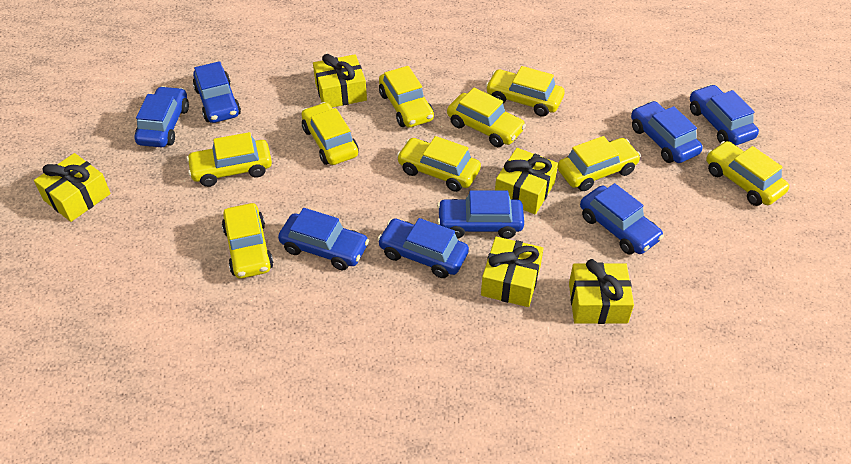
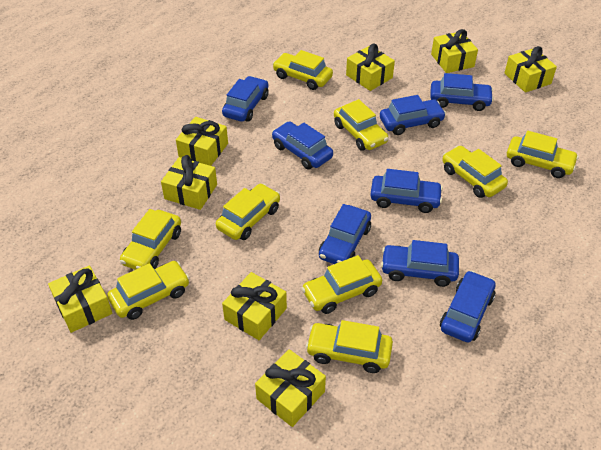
yellow gift: [34,153,111,222] [313,54,367,107] [481,236,543,307] [495,148,558,214] [569,259,634,324] = 5 -> [48,266,112,333] [161,155,217,210] [176,117,228,166] [222,272,287,340] [255,349,326,427] [346,44,395,91] [431,29,478,73] [504,46,557,92] = 8

